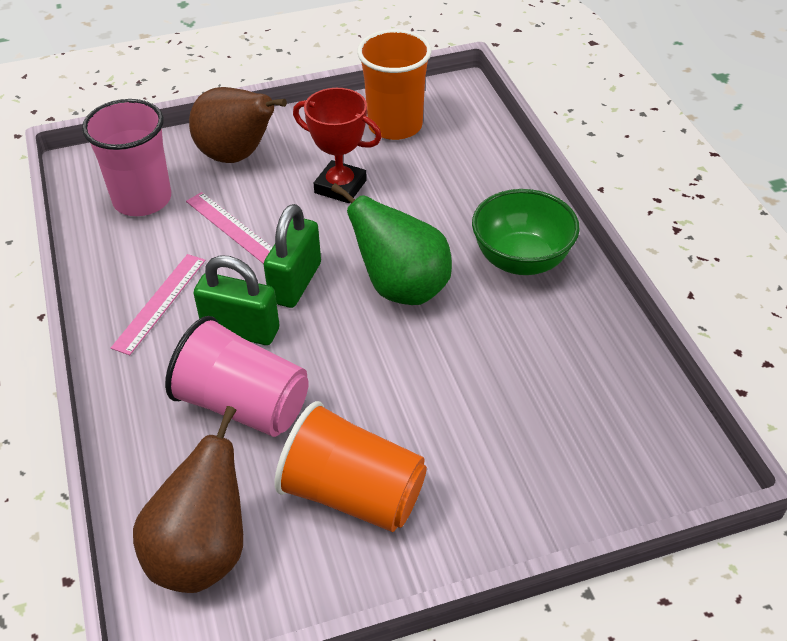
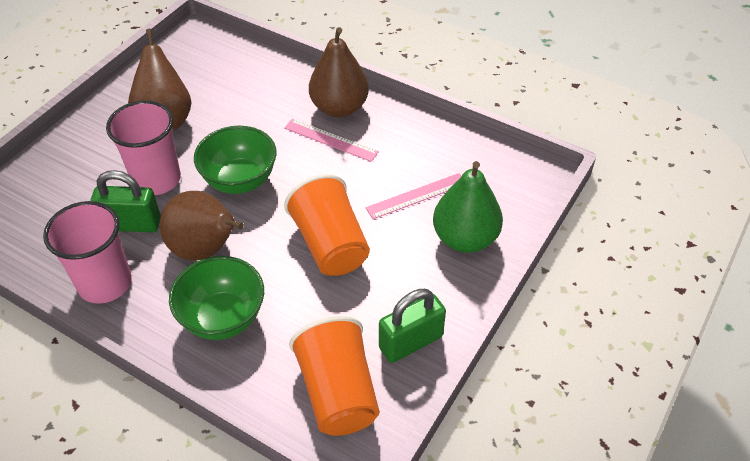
brown pear: [133,406,243,593] [189,87,287,163] = 2 -> [128,29,191,130] [160,191,244,261] [309,27,369,117] = 3
green bowl: [472,189,580,275] = 1 -> [169,256,264,340] [194,126,277,194] = 2
red trophy: [293,88,382,203] = 1 -> none = 0

